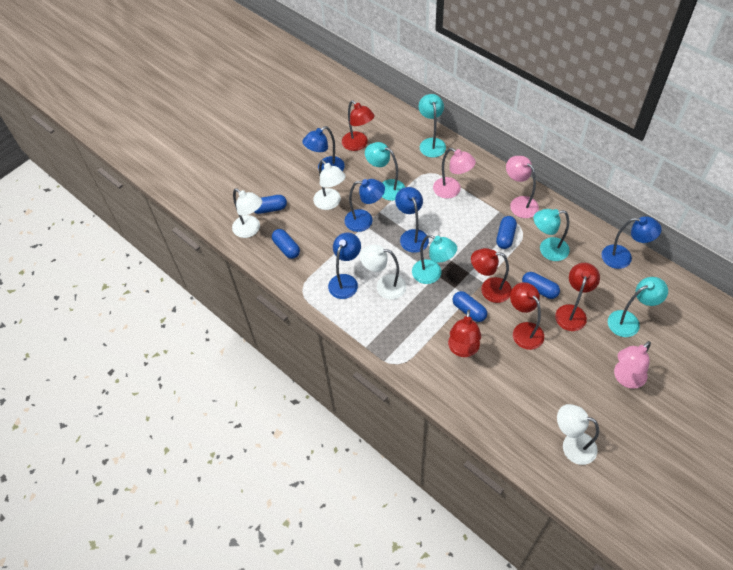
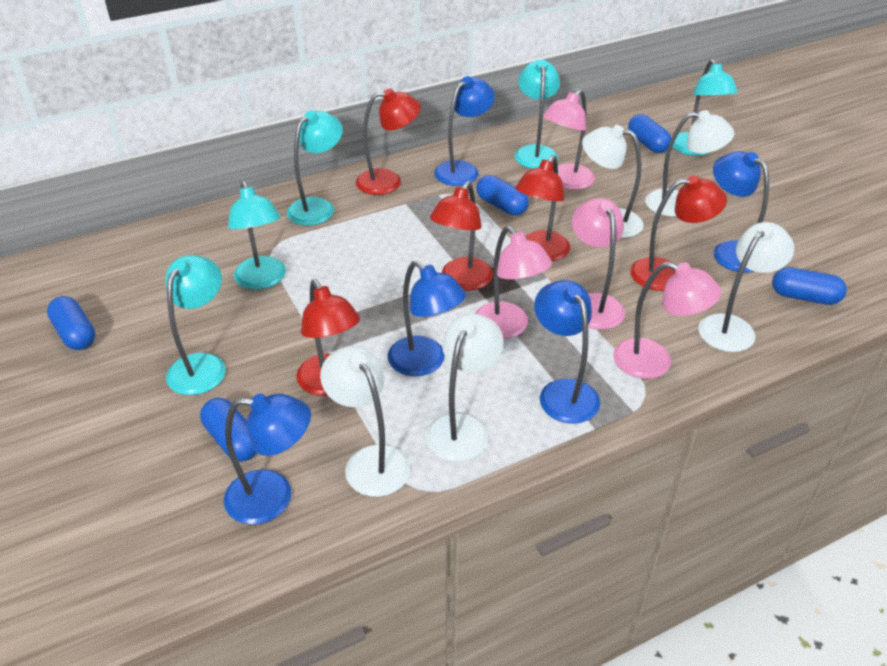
pink lamp: [433,148,476,199] [506,156,539,218] [614,341,651,389] = 3 -> [475,226,552,339] [543,89,595,190] [572,198,625,330] [613,262,722,379] = 4
white lamp: [232,189,262,238] [313,160,346,210] [360,245,406,299] [557,404,599,465] = 4 -> [320,346,410,497] [426,314,504,462] [582,125,644,238] [645,110,734,217] [698,222,794,352] = 5

